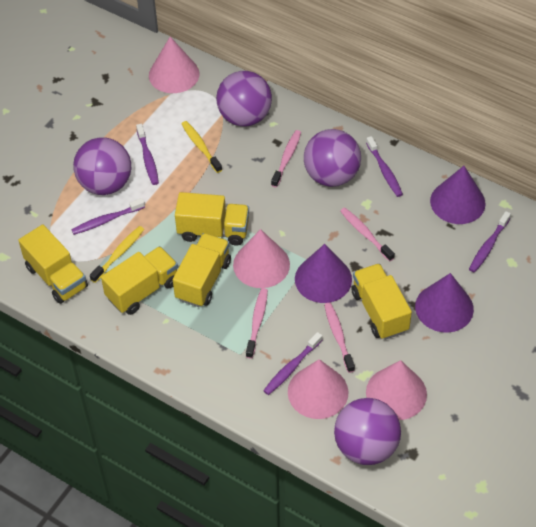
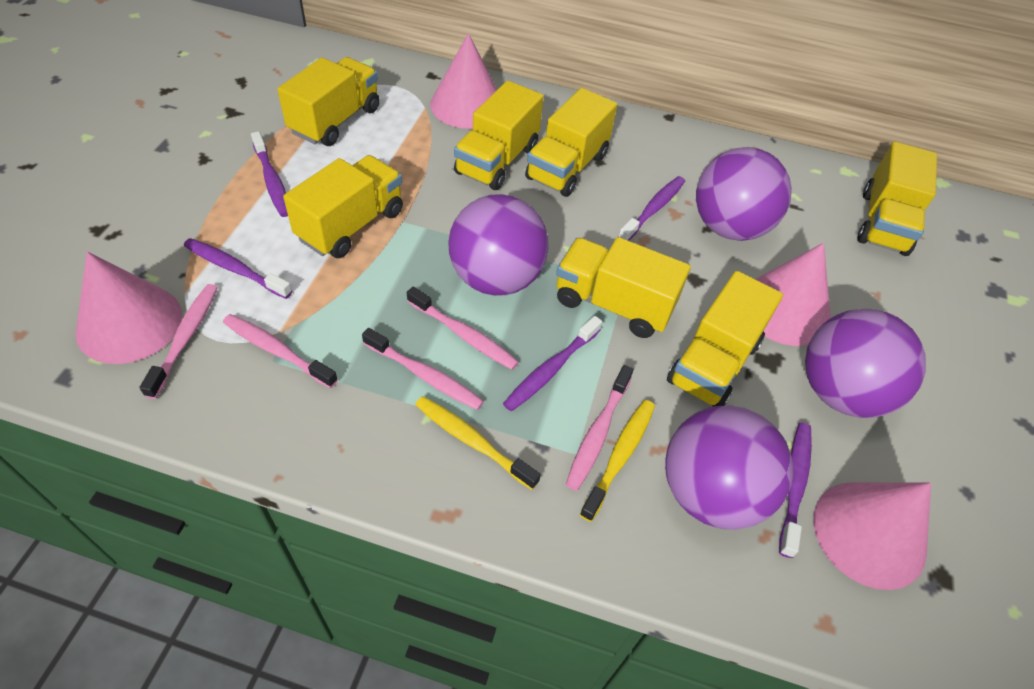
pink toothbrush: [246,288,268,359] [271,130,301,187] [324,303,355,373] [340,208,395,262] = 4 -> [139,284,218,399] [223,314,338,388] [362,328,484,410] [407,286,519,370] [566,365,634,491] = 5
purple cone: [295,244,352,303] [415,273,474,333] [430,166,486,224] = 3 -> none = 0
yellow truck: [18,224,88,304] [101,246,178,315] [173,233,231,307] [175,192,249,246] [351,263,412,340] = 5 -> [277,57,380,146] [283,155,403,258] [454,81,543,190] [525,88,617,197] [556,237,691,338] [667,271,783,407] [857,142,937,256] = 7

